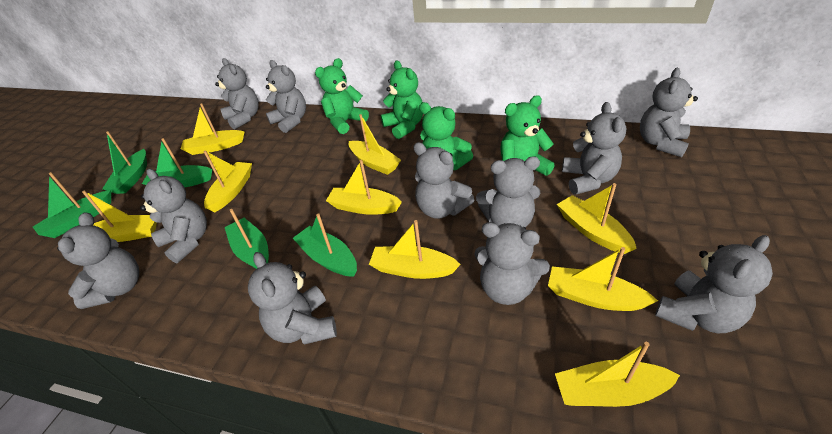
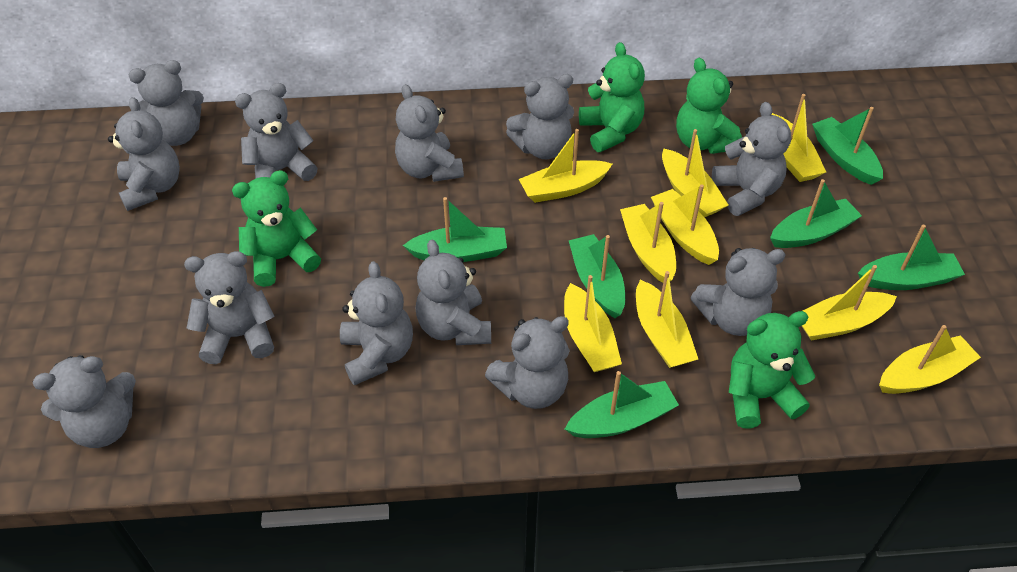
green boat: [33,172,111,238] [102,131,147,194] [142,138,212,187] [225,209,269,269] [293,213,357,277] = 5 -> [403,197,507,262] [565,371,679,438] [569,234,625,318] [770,179,862,248] [812,107,883,185] [858,225,965,290] = 6
grey teddy bear: [57,212,139,309] [140,169,207,263] [215,58,259,129] [248,252,337,345] [266,60,306,133] [413,142,474,219] [474,222,550,305] [476,156,541,228] [562,102,626,195] [640,68,698,157] [655,235,773,333] = 11 -> [33,355,136,448] [108,97,180,211] [129,60,204,146] [184,251,275,364] [235,83,318,181] [340,261,413,385] [395,84,464,182] [416,240,491,345] [485,316,570,409] [506,74,574,159] [691,248,786,336] [712,102,791,216] = 12

